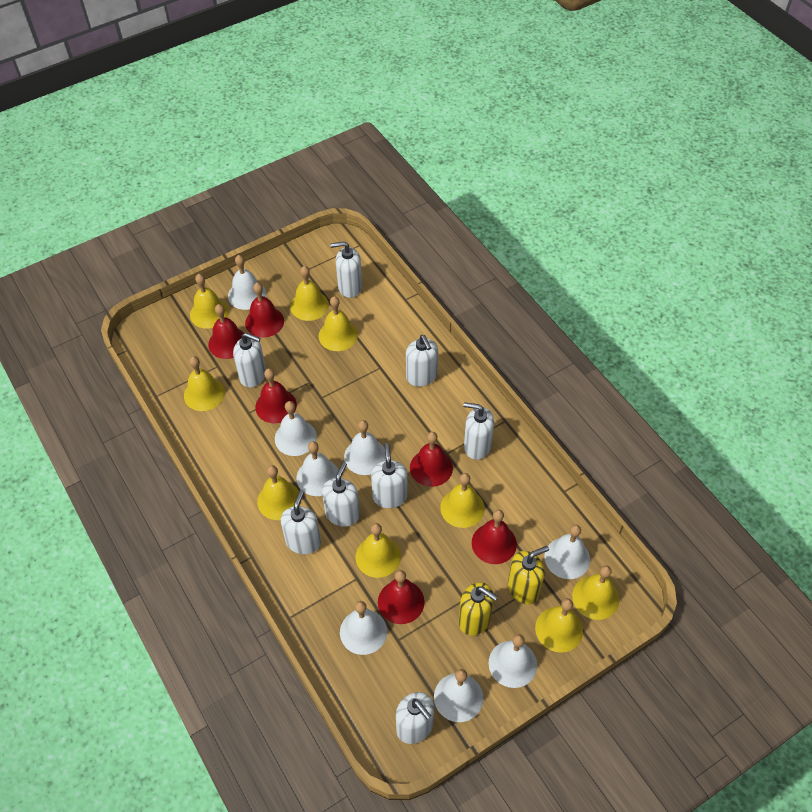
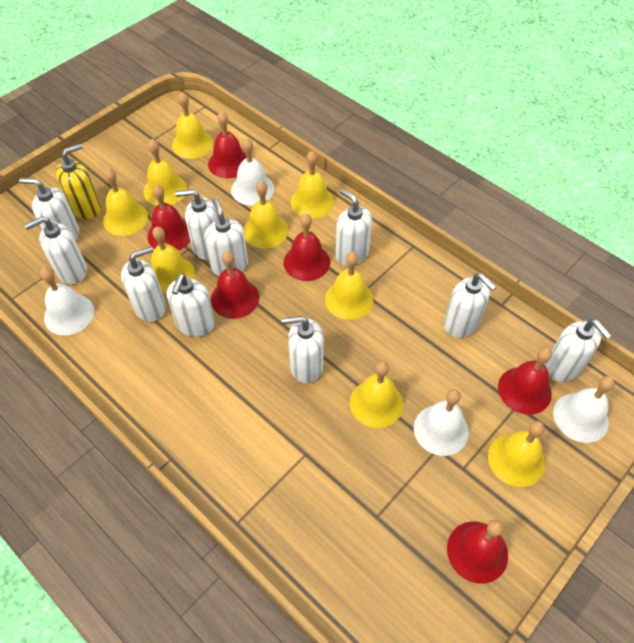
white bell: [228,255,266,310] [275,401,317,456] [296,441,338,496] [340,601,387,655] [344,420,386,475] [434,669,483,722] [489,634,537,688] [544,525,590,579] = 8 -> [40,268,94,335] [231,138,274,206] [414,389,469,456] [553,376,615,443] = 4
white soap dispenser: [233,333,266,388] [281,490,321,554] [322,462,360,527] [330,241,362,298] [371,443,408,508] [396,692,434,744] [406,335,438,387] [463,402,494,460] = 8 -> [19,178,79,241] [25,217,87,285] [121,247,166,322] [167,274,215,337] [175,189,218,260] [205,198,248,276] [282,316,324,383] [335,189,372,266] [444,273,496,338] [545,319,612,382] = 10
yellow soap dispenser: [459,582,498,636] [508,546,549,604] = 2 -> [56,144,101,219] = 1

